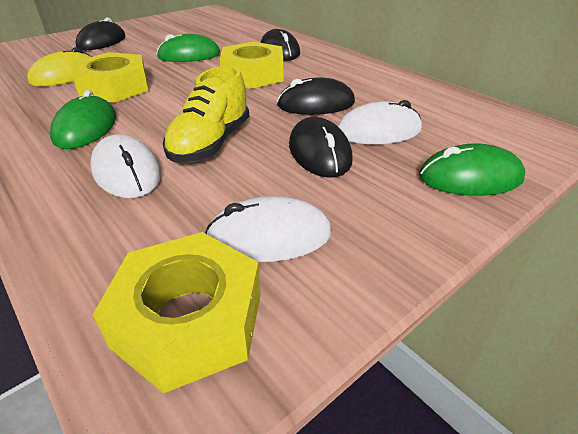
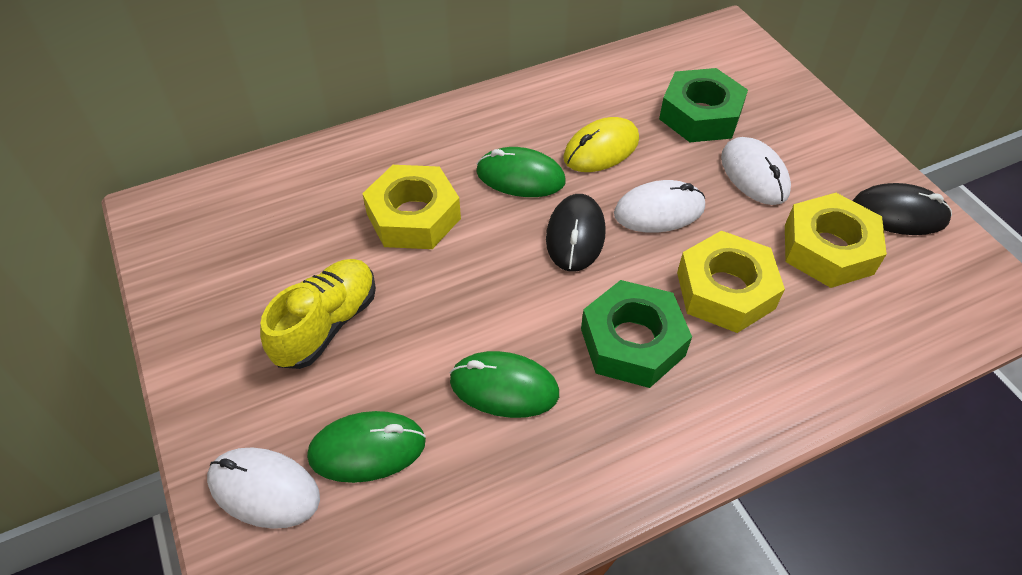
black mouse: [75,17,125,50] [260,29,300,61] [277,77,355,115] [289,117,353,178] = 4 -> [546,194,606,272] [852,183,952,235] = 2
green nut: none = 0 -> [581,280,692,388] [659,68,748,142] = 2

